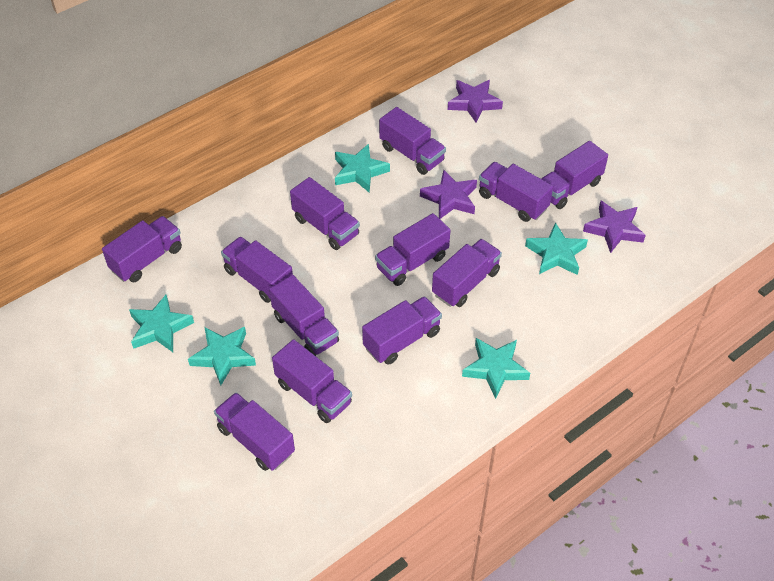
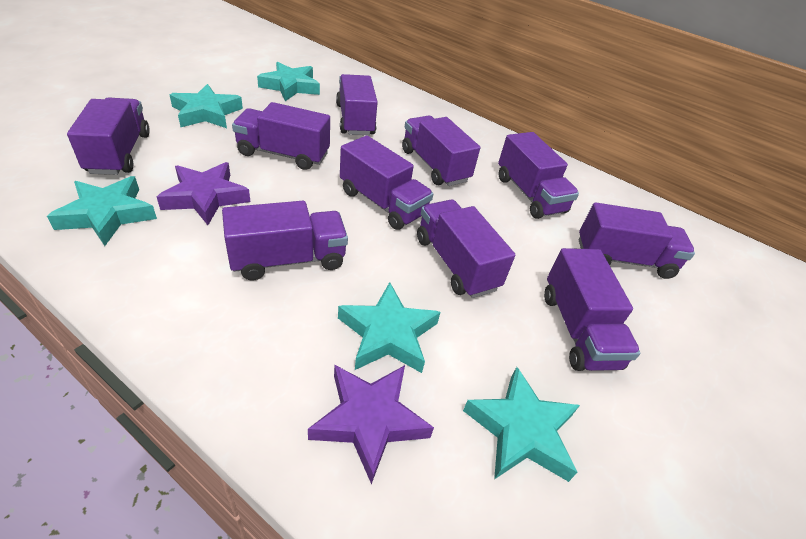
purple star: [420,170,477,219] [448,80,503,123] [583,201,646,253] = 3 -> [157,162,251,225] [308,365,434,484] = 2
purple truck: [102,216,182,282] [214,392,295,471] [221,237,293,303] [269,275,339,356] [272,339,352,423] [290,177,360,250] [362,296,442,365] [375,213,450,286] [379,107,446,175] [432,239,502,307] [479,162,553,222] [542,141,608,209] = 12 -> [67,98,150,175] [222,201,348,280] [232,102,330,170] [336,74,378,135] [340,136,433,230] [402,115,480,186] [417,200,515,298] [498,132,579,219] [544,248,640,371] [579,203,695,279] = 10

